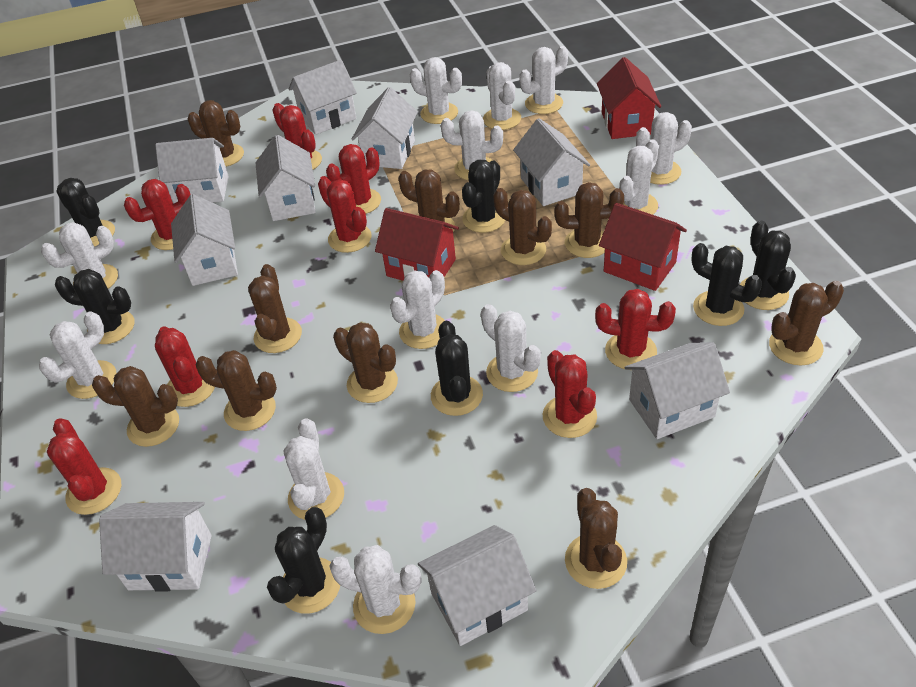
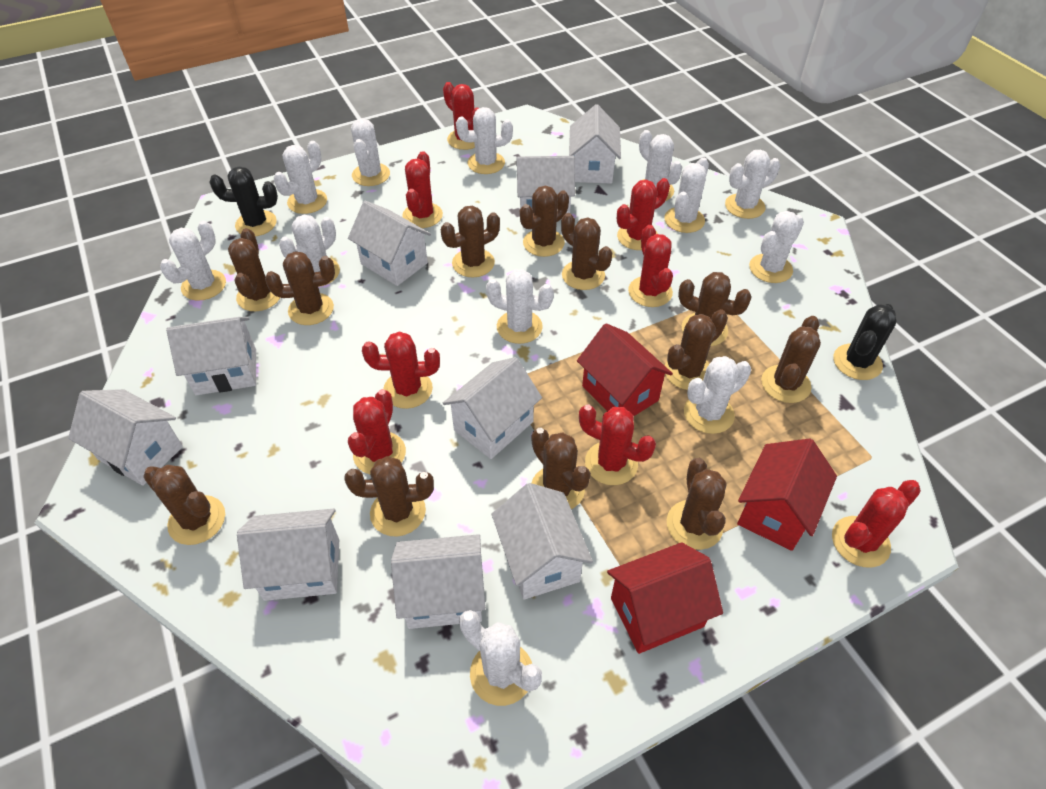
black cactus: [55,269,134,344] [56,178,115,247] [267,507,340,614] [431,321,483,416] [462,160,505,233] [691,243,762,326] [739,221,796,310] = 7 -> [209,167,278,236] [833,304,896,380] = 2
brown cactus: [92,366,179,447] [188,100,244,167] [196,350,277,431] [248,264,302,353] [333,323,398,403] [398,170,460,232] [493,188,552,265] [554,182,624,258] [565,488,627,589] [769,281,844,366] = 10 -> [143,465,225,545] [228,228,280,311] [265,251,335,325] [344,456,434,536] [441,205,500,277] [520,186,569,257] [532,428,591,509] [561,213,613,290] [665,309,728,390] [667,458,727,550] [678,272,752,346] [761,316,821,403] = 12

